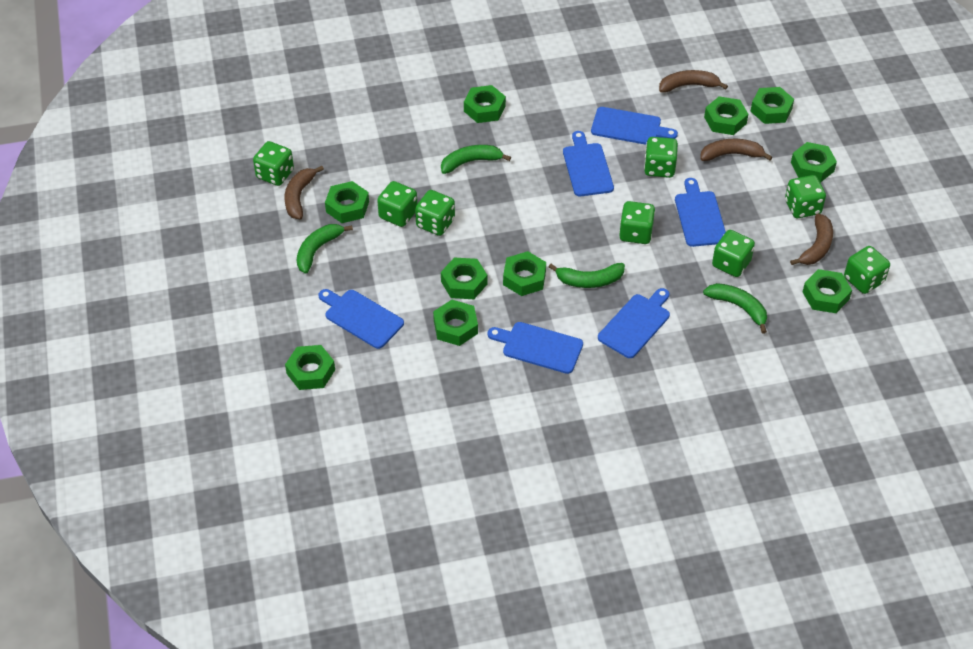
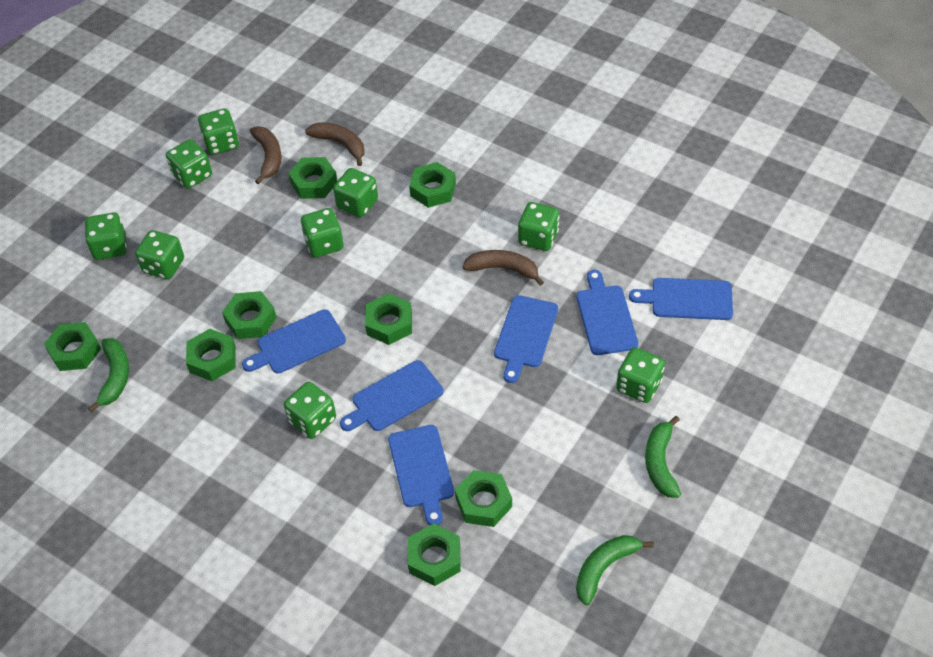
brown banana: [285,166,324,219] [659,70,728,93] [700,139,772,161] [790,213,833,265] = 4 -> [250,126,281,185] [305,122,364,166] [462,250,544,286] = 3
green banana: [296,224,353,274] [441,145,511,174] [549,263,625,288] [703,283,767,334] = 4 -> [88,338,129,413] [576,535,654,605] [645,416,681,498] = 3
green dice: [253,141,294,186] [377,181,417,227] [415,190,455,236] [619,201,655,244] [644,137,678,178] [712,230,755,277] [785,175,826,218] [844,246,890,294] = 8 -> [85,213,127,260] [135,230,184,280] [166,139,212,189] [198,108,239,155] [284,382,336,439] [301,208,344,258] [333,168,378,217] [518,202,559,251] [616,347,665,403] = 9
green nut: [285,345,335,390] [325,181,369,223] [433,300,478,346] [441,257,487,299] [464,85,506,123] [503,251,546,296] [704,96,748,135] [750,87,794,124] [791,142,837,183] [803,269,852,313] = 10 -> [44,322,101,371] [186,329,236,381] [222,291,277,339] [288,157,338,199] [365,293,412,345] [408,523,461,586] [409,162,456,208] [455,470,512,527] = 8

